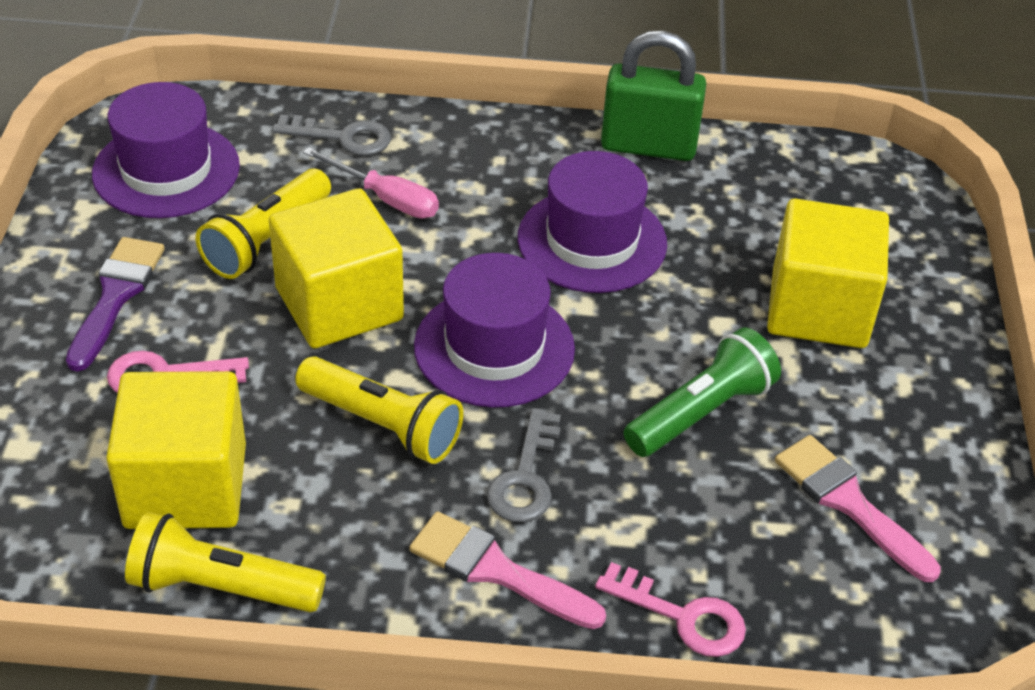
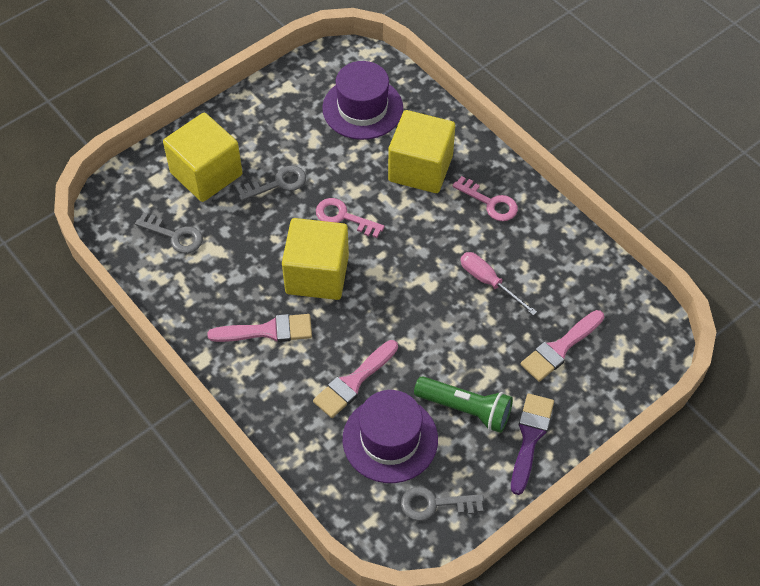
green padlock: [601,31,706,161] = 1 -> none = 0
grey key: [272,115,391,156] [487,408,561,522] = 2 -> [135,213,203,253] [237,165,306,201] [401,487,484,521] = 3
pink brush: [409,511,606,629] [775,435,941,582] = 2 -> [207,314,312,342] [313,340,398,418] [521,310,604,382] = 3
purple hat: [92,82,240,218] [414,253,575,408] [518,151,667,293] = 3 -> [322,61,403,140] [343,390,438,483] = 2
yellow flashlight: [125,512,326,612] [196,169,331,279] [295,356,463,464] = 3 -> none = 0

